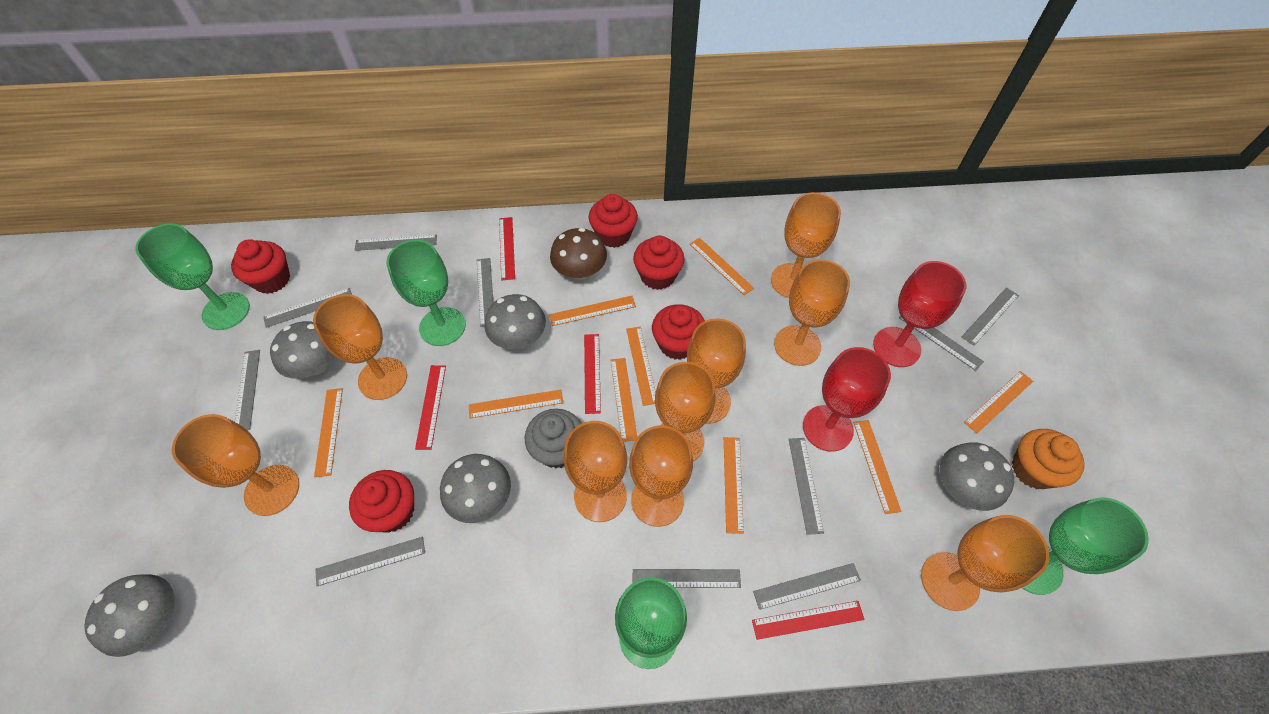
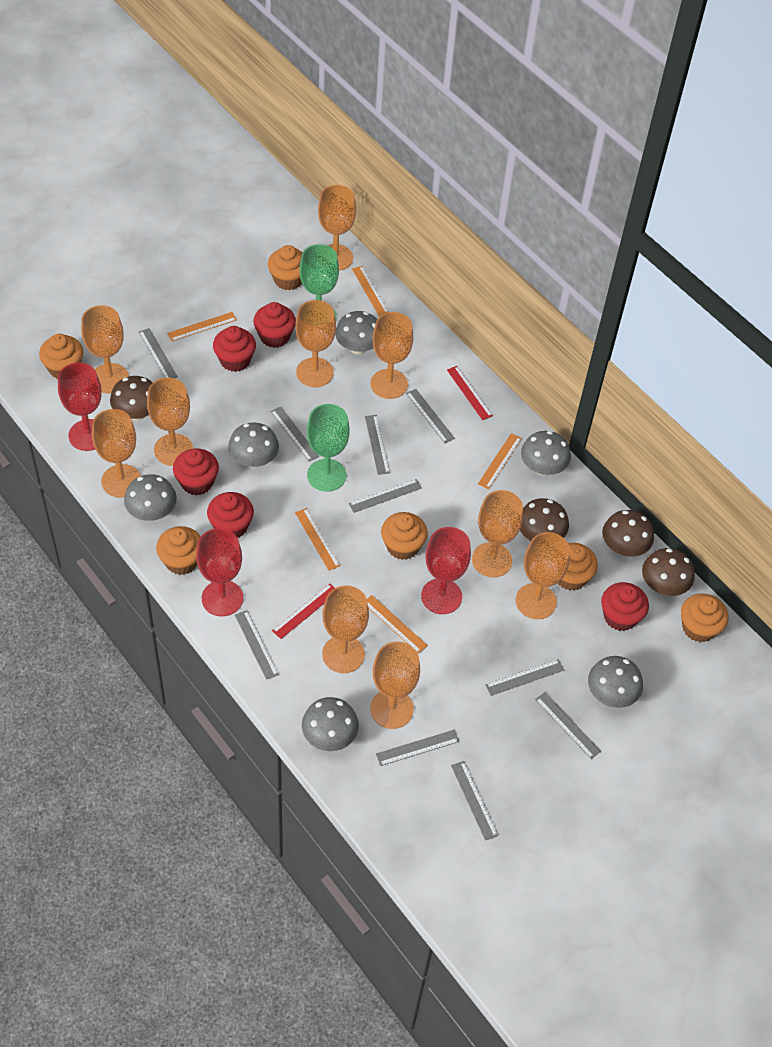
brown mushroom: [550,228,607,280] = 1 -> [110,376,153,421] [520,498,569,541] [602,510,654,557] [642,548,695,596] = 4
green goblet: [135,223,250,330] [386,240,466,346] [615,577,687,669] [1022,497,1149,595] = 4 -> [299,244,339,319] [307,404,350,492] = 2
grey cupcake: [525,409,582,468] = 1 -> none = 0
grey mushroom: [84,574,175,657] [270,321,334,379] [440,454,511,523] [485,294,546,349] [939,442,1014,511] = 5 -> [124,474,177,521] [228,422,279,468] [302,697,359,751] [335,311,377,354] [521,431,571,476] [588,656,643,708] = 6
orange cupcake: [1012,429,1085,489] = 1 -> [39,334,83,379] [156,526,201,575] [268,245,303,290] [381,512,428,560] [558,543,598,591] [681,593,729,642] = 6
orange goblet: [172,414,299,516] [313,294,407,400] [564,421,627,522] [629,425,693,527] [655,362,715,462] [687,319,746,424] [771,192,841,298] [774,259,850,366] [921,515,1049,611] = 9 -> [81,305,129,393] [92,409,141,497] [147,377,193,466] [295,300,336,387] [318,185,356,271] [322,585,369,673] [370,642,420,729] [371,312,413,399] [472,490,523,577] [516,532,570,619] = 10
orange ruler: [314,388,343,477] [469,390,563,419] [549,296,636,326] [610,358,637,442] [626,327,656,406] [690,238,754,295] [724,437,744,534] [853,420,901,514] [964,371,1033,433] = 9 -> [167,312,237,341] [295,508,340,571] [352,266,389,316] [367,595,428,654] [478,433,522,489] = 5
red goblet: [803,347,891,452] [873,261,966,367] = 2 -> [58,362,102,451] [196,528,243,617] [421,527,471,614] = 3
red ruler: [415,365,446,450] [499,217,515,280] [584,334,601,414] [752,601,865,640] = 4 -> [272,583,335,639] [447,366,493,420] = 2

